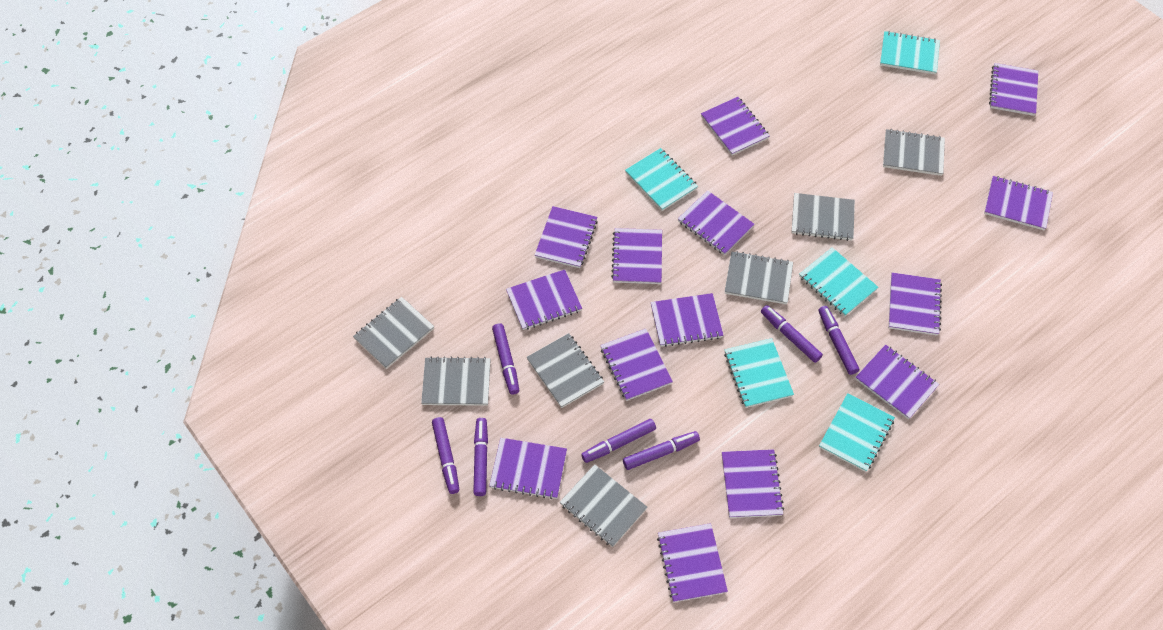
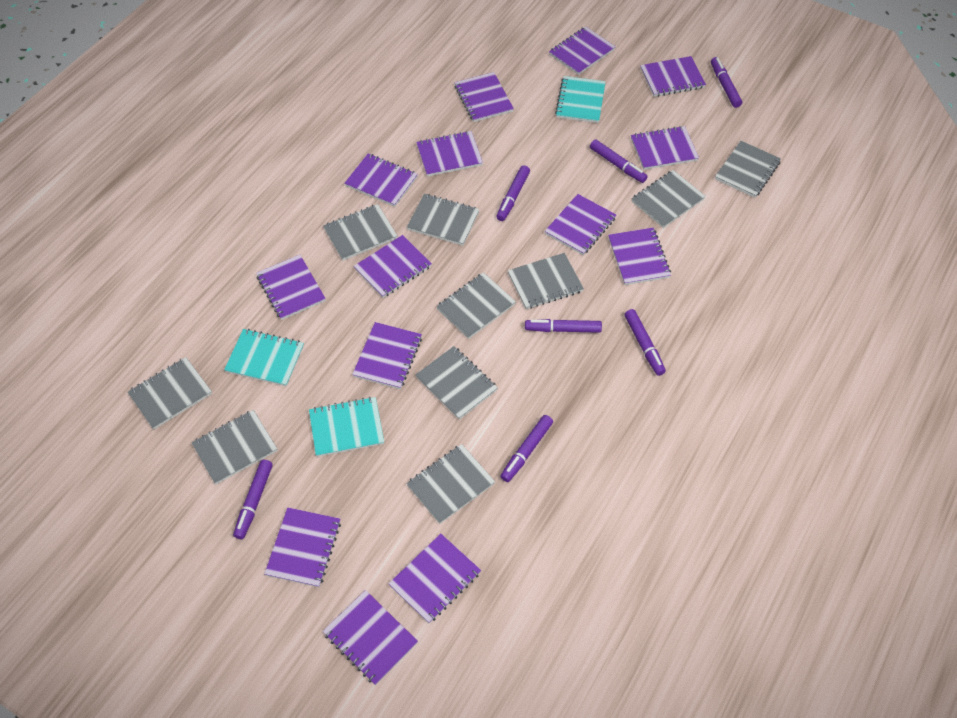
grey notebook: [353,297,434,369] [421,356,491,406] [527,333,604,408] [560,464,647,547] [725,251,793,304] [792,193,855,241] [883,129,945,176] = 7 -> [127,357,212,429] [191,410,277,484] [323,204,397,261] [406,444,495,524] [407,194,480,246] [416,346,498,420] [436,272,516,339] [508,253,584,309] [632,170,706,228] [715,141,781,198] = 10
turquoise notebook: [625,148,698,211] [724,338,794,408] [799,247,879,317] [819,393,895,472] [880,31,940,74] = 5 -> [224,329,304,386] [309,397,384,457] [555,76,606,123] = 3

